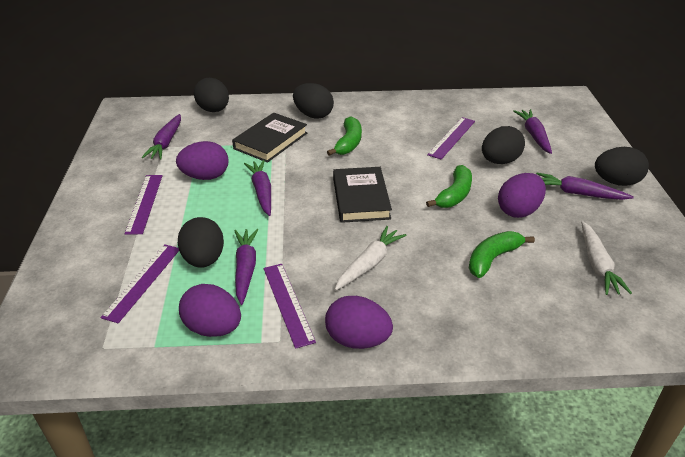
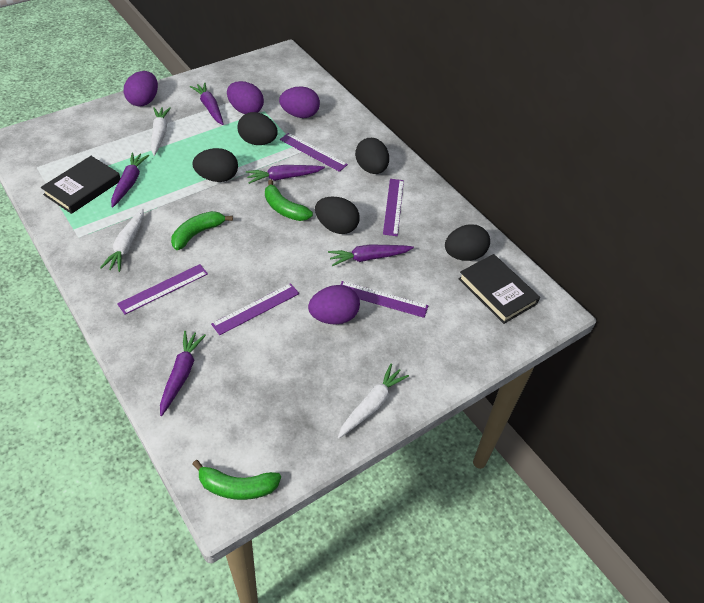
purple ruler: [100,244,179,323] [125,175,163,235] [263,264,316,349] [427,117,475,159] = 4 -> [117,264,208,314] [211,283,299,335] [280,133,348,172] [340,281,428,318] [383,179,404,236] = 5
white carrot: [335,226,407,290] [581,221,632,295] = 2 -> [100,208,144,272] [151,107,171,156] [338,364,409,438] = 3

